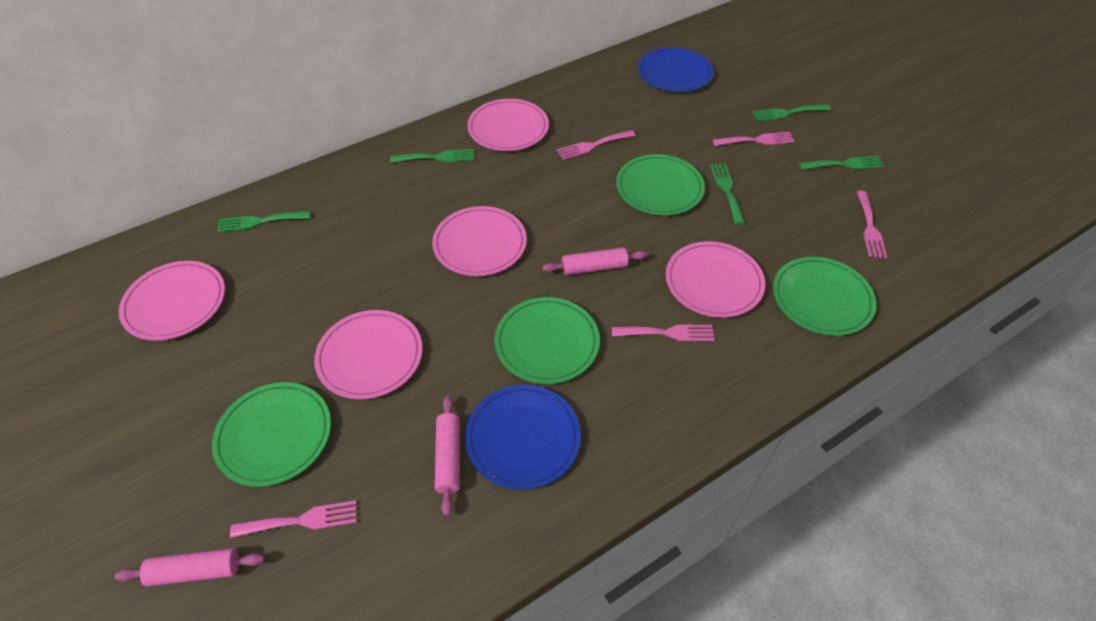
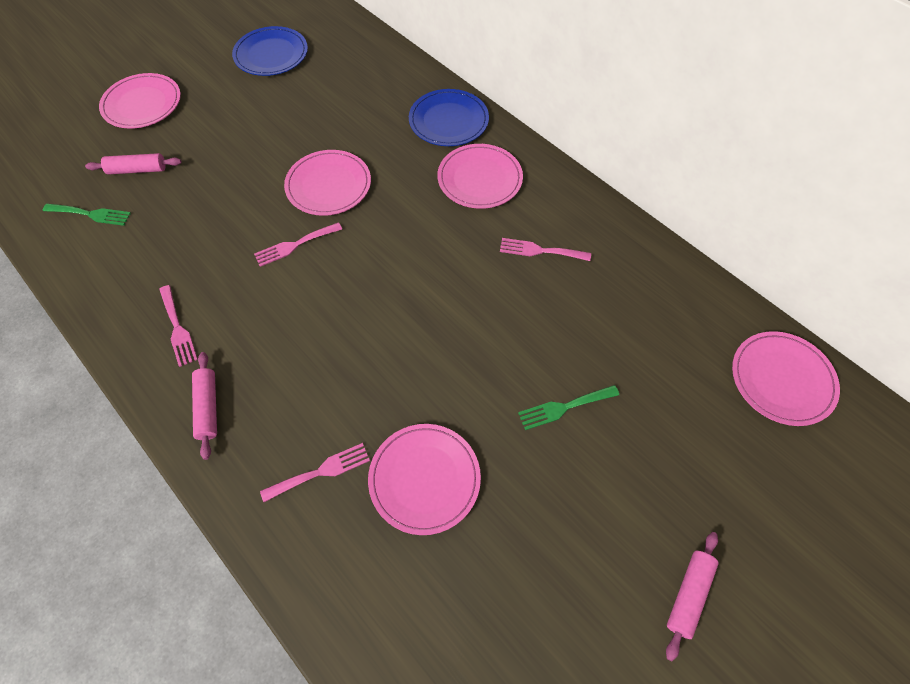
green fork: [217,211,310,232] [390,149,474,163] [710,163,745,225] [752,104,831,121] [799,156,884,170] = 5 -> [43,204,131,226] [518,385,619,430] = 2
green plate: [212,382,331,487] [495,297,600,384] [616,154,705,215] [773,257,876,336] = 4 -> none = 0
pink fork: [230,500,357,538] [557,130,636,160] [612,324,715,341] [712,132,795,146] [857,191,887,258] = 5 -> [159,285,198,367] [254,222,342,267] [260,443,370,502] [500,238,591,261] = 4

